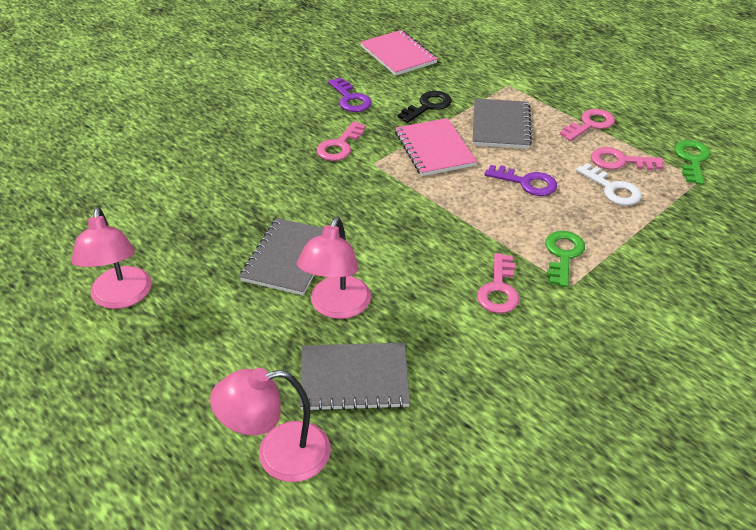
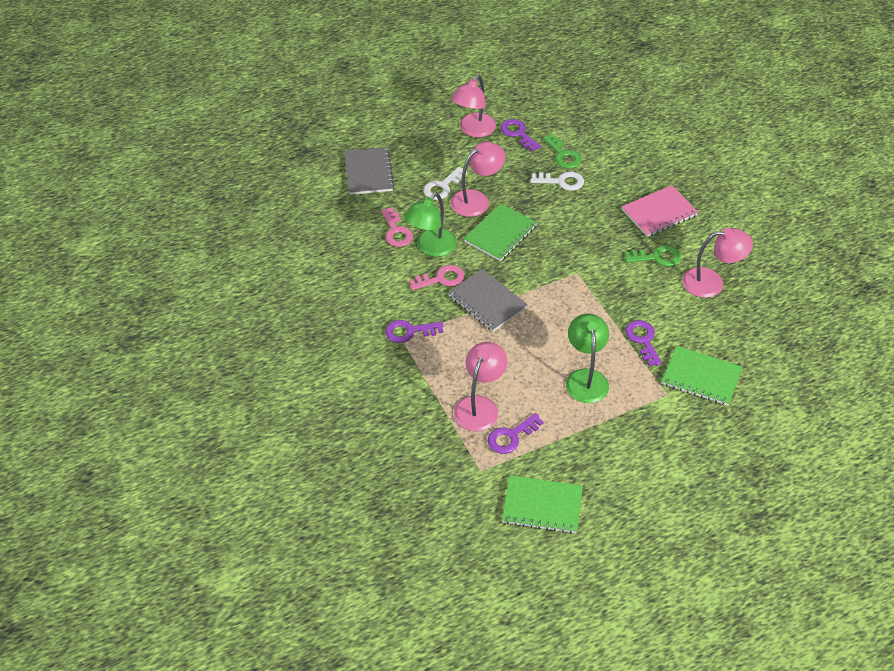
black key: [398,91,452,123] = 1 -> none = 0
green lamp: none = 0 -> [404,193,457,257] [566,313,609,403] = 2
green notebook: none = 0 -> [464,203,537,261] [502,475,583,534] [662,346,743,406] = 3
grey notebook: [239,218,323,295] [300,343,410,411] [473,98,532,149] = 3 -> [344,147,394,195] [448,269,528,332] = 2
pink key: [316,121,366,161] [477,253,519,313] [560,109,615,141] [591,147,663,170] = 4 -> [381,207,413,247] [409,265,465,290] = 2
pink lamp: [71,207,152,309] [210,368,331,482] [297,217,371,319] = 3 -> [451,75,496,137] [451,142,505,217] [454,342,507,431] [682,228,753,298] = 4
pink notebook: [360,30,438,76] [395,118,477,176] = 2 -> [622,185,698,237] = 1
purple key: [328,78,372,112] [485,165,557,196] = 2 -> [385,320,444,343] [488,413,544,454] [500,119,541,151] [625,320,662,366] = 4
white key: [576,163,642,206] = 1 -> [423,167,467,200] [531,172,584,191] = 2

